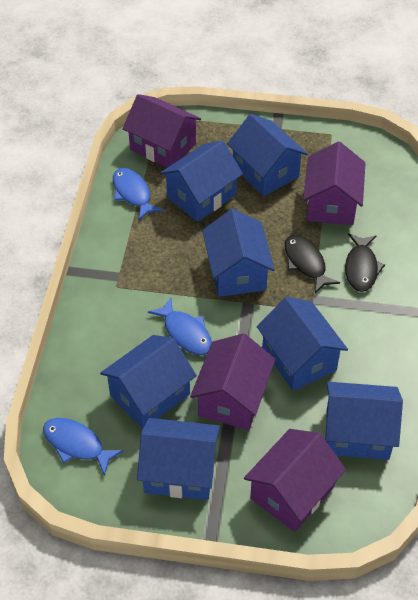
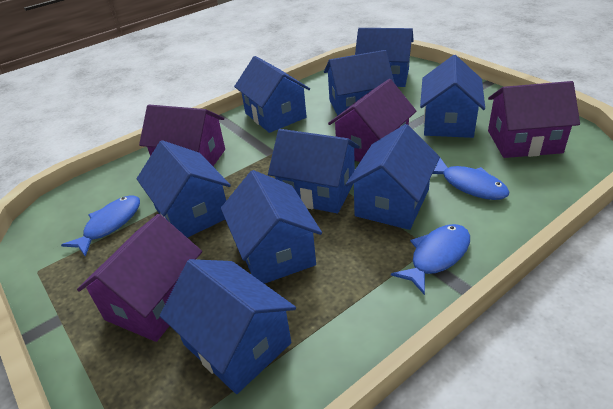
black fish: [285,235,340,293] [345,233,385,292] = 2 -> none = 0
blue house: [100,335,197,428] [137,418,220,500] [160,140,243,222] [202,209,275,297] [227,114,308,196] [257,297,348,391] [325,382,403,460] = 7 -> [137,140,231,238] [160,259,296,394] [221,170,322,284] [234,56,310,133] [268,129,360,213] [324,50,394,115] [345,124,440,230] [355,28,414,87] [420,55,485,138] = 9

